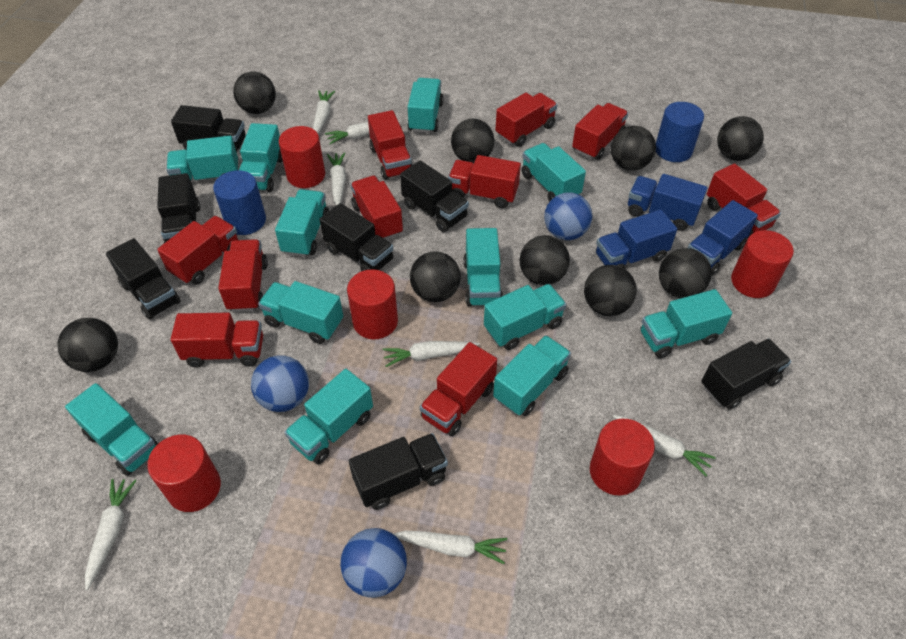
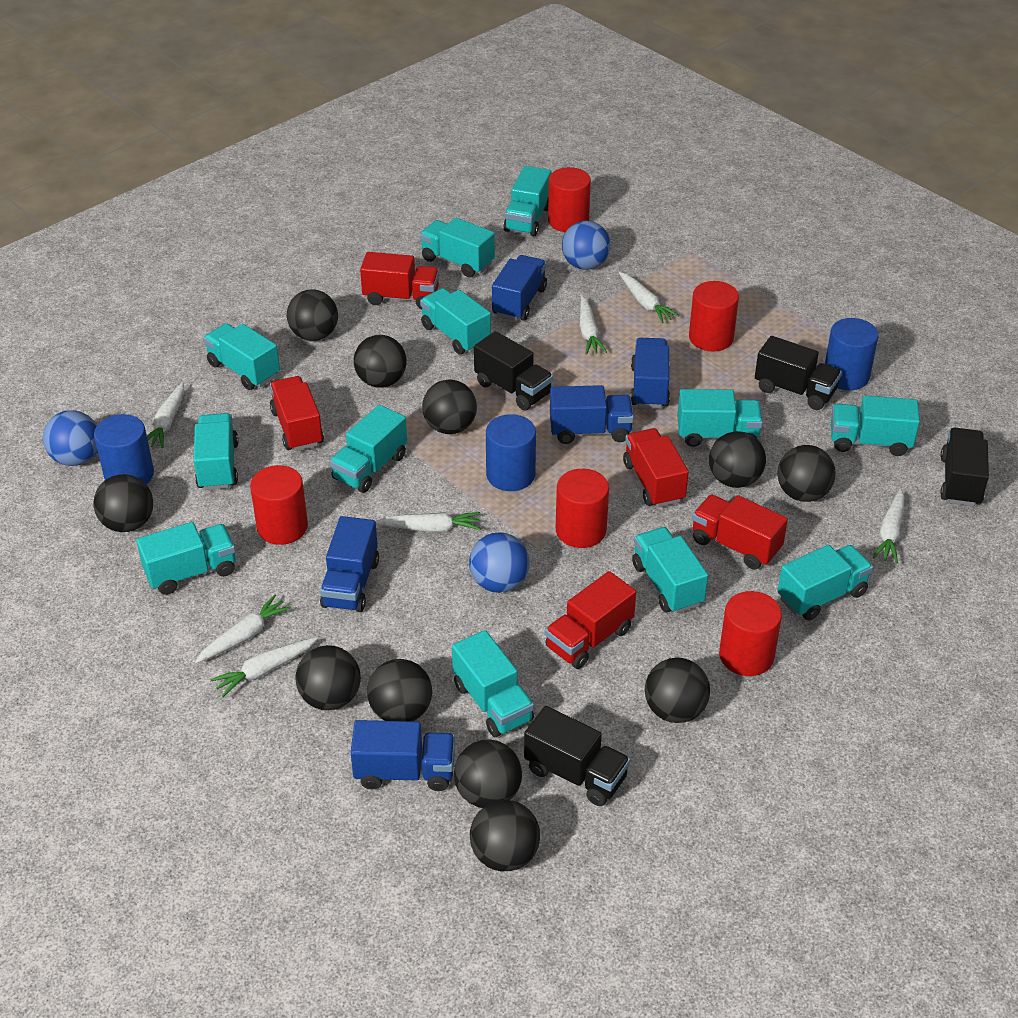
black ball: [57,318,118,372] [233,71,276,114] [410,251,461,302] [451,119,494,163] [520,235,570,285] [584,265,637,316] [611,126,656,171] [659,248,712,298] [717,116,764,161] = 9 -> [93,474,153,532] [287,289,338,341] [295,645,361,710] [354,335,407,388] [367,659,432,722] [422,380,477,434] [454,740,522,808] [470,800,540,871] [645,658,710,723] [709,431,766,488] [777,445,836,502] = 11
black truck: [106,238,181,320] [157,173,200,243] [171,105,246,152] [319,203,393,271] [349,433,448,510] [400,160,469,232] [701,339,791,410] = 7 -> [474,331,553,411] [524,706,630,806] [755,336,842,410] [940,428,989,506] = 4
blue cylinder: [213,170,266,235] [656,102,704,162] = 2 -> [94,414,154,484] [486,414,536,491] [825,318,878,390] = 3
blue truck: [596,209,677,269] [628,174,707,231] [688,200,758,275] = 3 -> [320,516,379,612] [350,720,455,791] [492,255,547,321] [550,385,634,444] [630,338,670,408] = 5
red truck: [157,216,238,285] [171,313,263,368] [218,239,268,312] [350,176,403,240] [368,110,413,180] [420,342,497,436] [448,155,521,208] [495,93,557,147] [572,103,628,160] [707,163,781,238] = 10 -> [270,376,324,451] [360,252,439,309] [545,571,636,669] [623,428,689,507] [692,495,788,570] = 5

